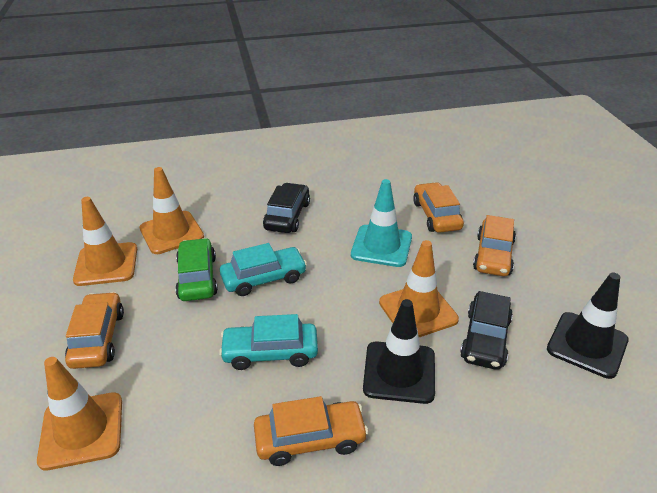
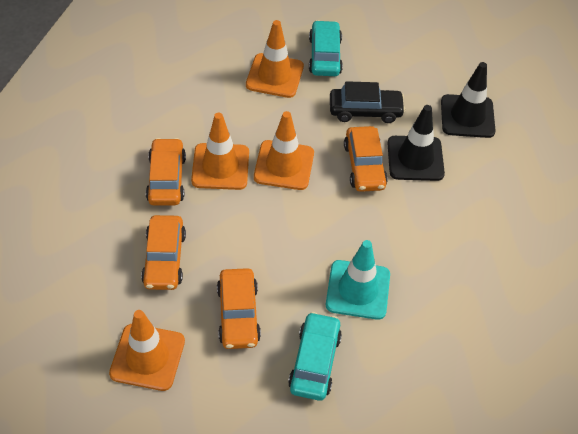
black car: [263,183,310,233] [460,291,513,370] = 2 -> [330,81,405,123] = 1
green car: [175,238,218,301] = 1 -> none = 0

